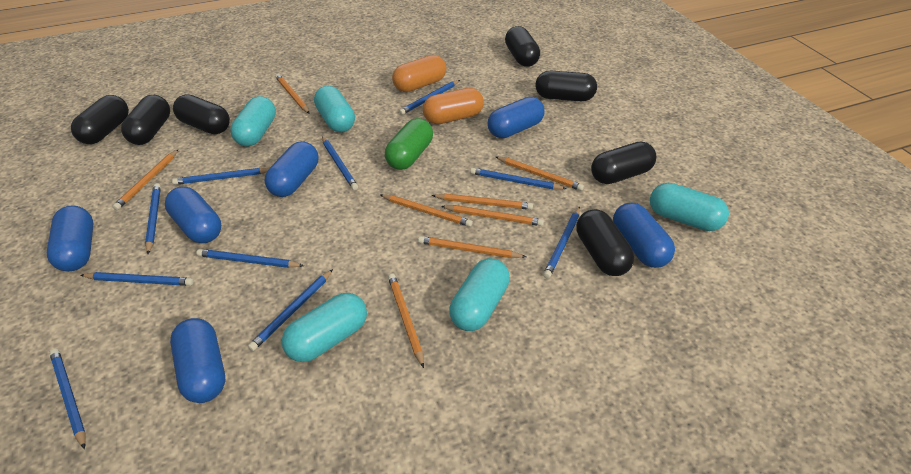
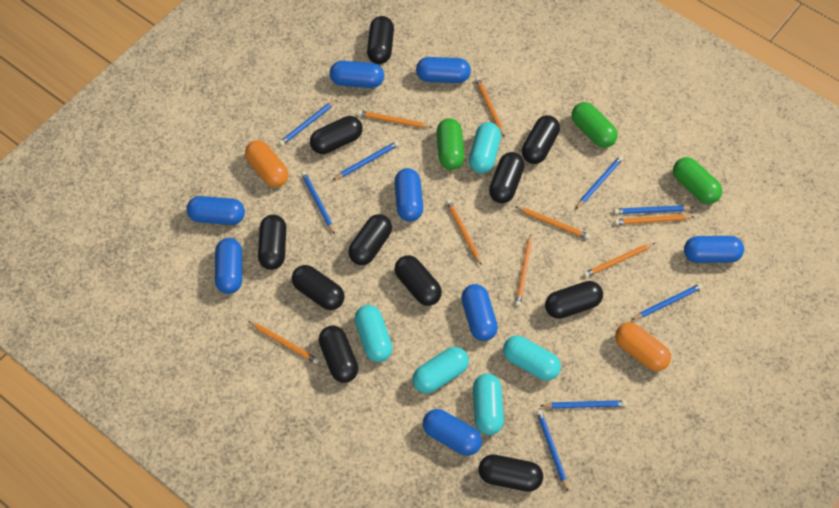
black capsule: [71,95,129,144] [121,95,170,145] [173,94,230,134] [505,26,540,67] [535,71,597,101] [576,209,634,276] [591,141,656,184] = 7 -> [258,215,286,270] [292,265,345,310] [310,116,363,154] [319,326,358,383] [348,214,392,265] [367,16,394,64] [395,255,442,306] [478,455,543,492] [489,152,525,203] [522,115,560,164] [545,281,603,319] = 11
blue capsule: [47,205,93,271] [165,187,221,243] [170,318,225,403] [265,141,318,197] [487,97,545,138] [613,203,675,268] = 6 -> [186,196,245,225] [215,238,242,294] [330,61,384,88] [394,168,423,222] [416,57,471,83] [423,409,482,456] [461,284,498,341] [684,236,744,263] = 8
blue pencil: [49,348,86,449] [81,272,194,286] [145,183,161,254] [172,168,269,185] [196,249,304,268] [248,269,333,351] [322,137,358,190] [399,80,460,115] [470,168,567,190] [543,207,580,279] = 10 -> [279,100,337,146] [301,171,335,234] [333,141,399,180] [536,410,568,491] [540,400,627,409] [575,156,623,209] [614,205,694,214] [631,283,703,320] = 8
green capsule: [385,118,433,170] = 1 -> [437,118,465,170] [571,102,618,148] [673,157,722,204] = 3

